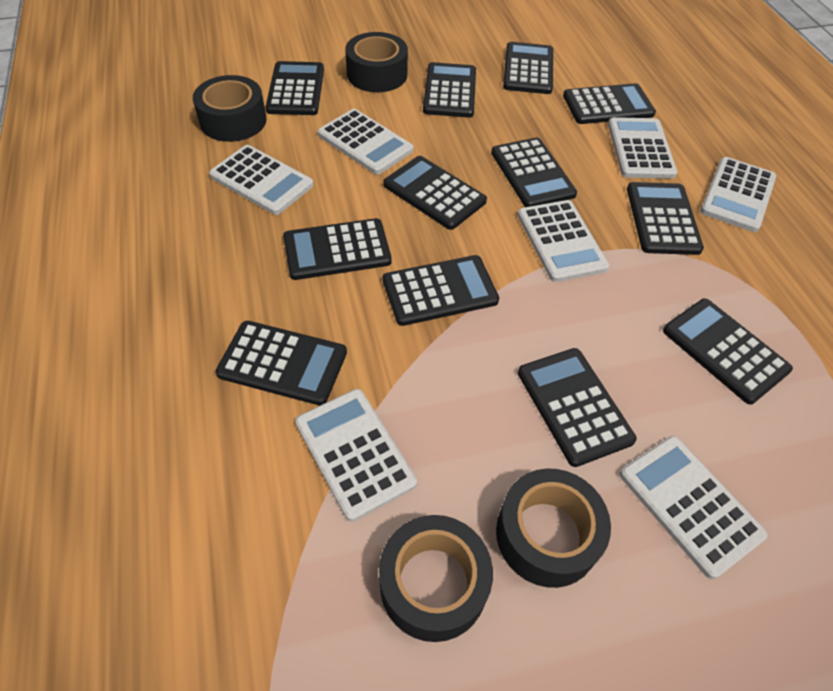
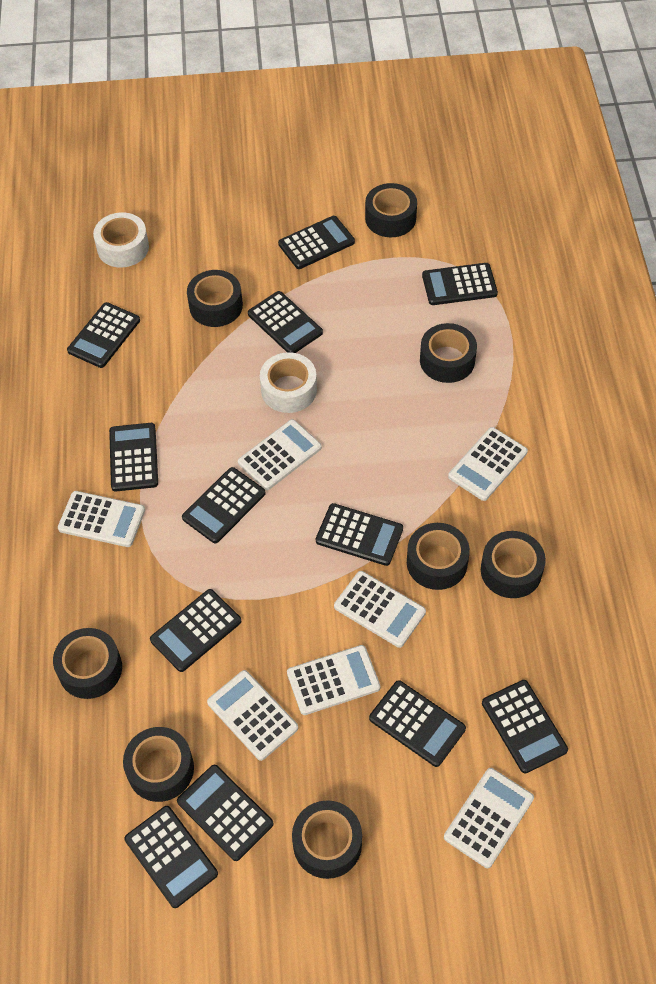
black tape: [193,75,267,142] [345,32,408,92] [379,515,493,642] [496,468,611,588] = 4 -> [53,628,122,699] [123,727,194,802] [187,270,243,327] [292,800,362,879] [365,183,417,237] [407,523,470,590] [420,323,477,383] [481,531,546,598] = 8
white tape: none = 0 -> [93,212,149,268] [260,352,317,413] = 2

